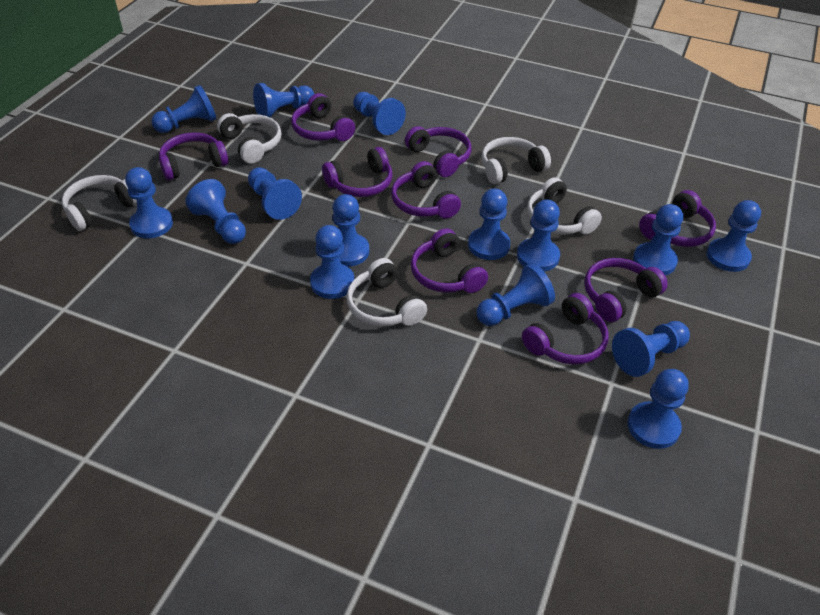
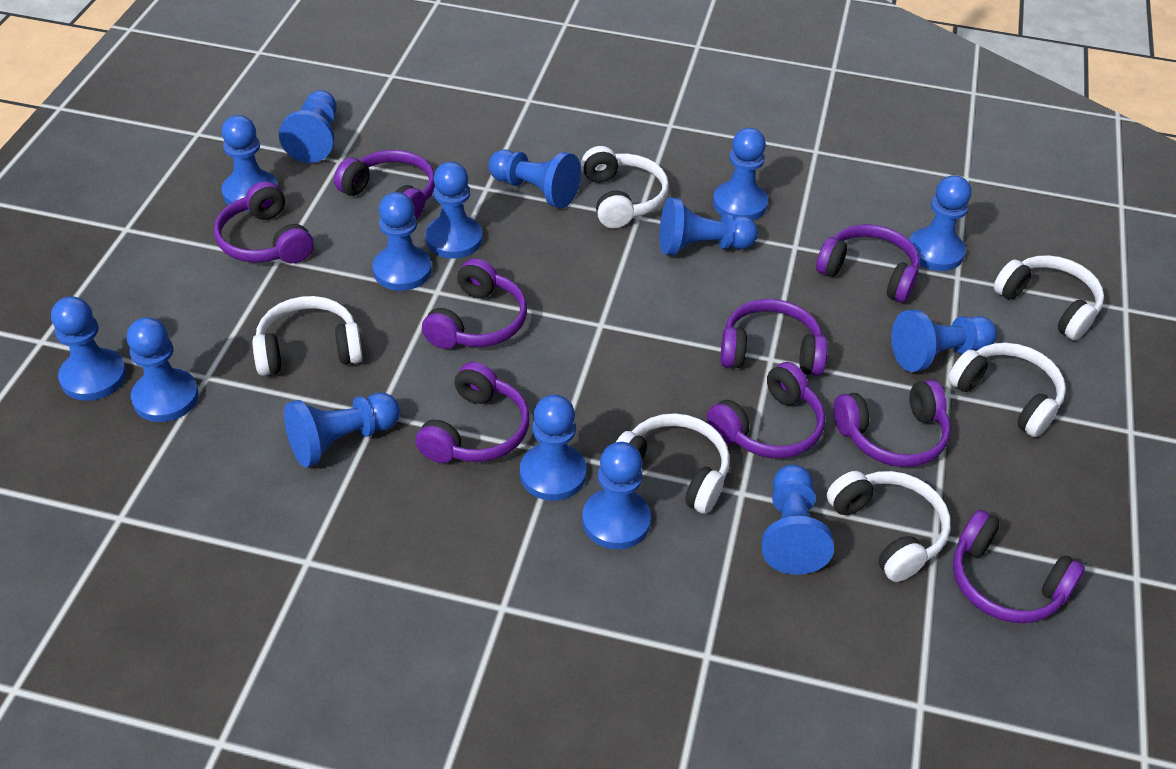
white headphones: [62,175,137,231] [217,113,281,164] [347,258,427,326] [481,137,551,184] [527,177,602,235] = 5 -> [252,296,363,376] [581,146,669,228] [615,413,730,514] [827,471,951,582] [948,343,1066,437] [994,255,1104,340] = 6

